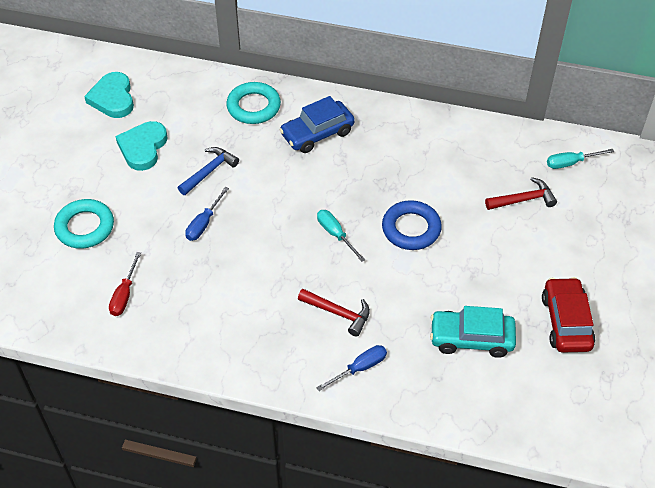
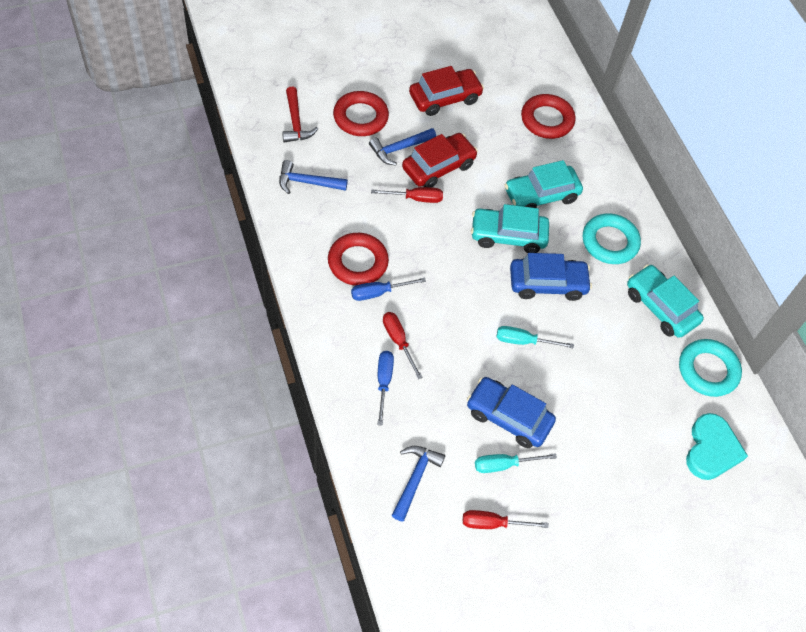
blue car: [280,96,355,153] = 1 -> [467,377,556,448] [510,253,592,301] = 2
blue hammer: [178,147,239,195] = 1 -> [279,160,348,194] [369,128,436,166] [392,446,445,522] = 3
blue ring: [382,200,442,250] = 1 -> none = 0
red car: [542,277,595,353] = 1 -> [402,133,478,188] [409,66,484,116] = 2
red hammer: [298,289,370,337] [485,177,557,210] = 2 -> [282,87,318,143] = 1
red ring: none = 0 -> [328,233,389,286] [333,91,389,136] [521,94,575,139] = 3
red screwdriver: [109,252,141,316] = 1 -> [371,187,443,203] [383,312,423,379] [463,510,548,529] = 3
turquoise car: [430,306,516,358] = 1 -> [471,204,549,253] [505,160,583,208] [627,264,704,338] = 3
turquoise heart: [84,72,134,118] [115,121,168,171] = 2 -> [686,413,748,480] = 1

